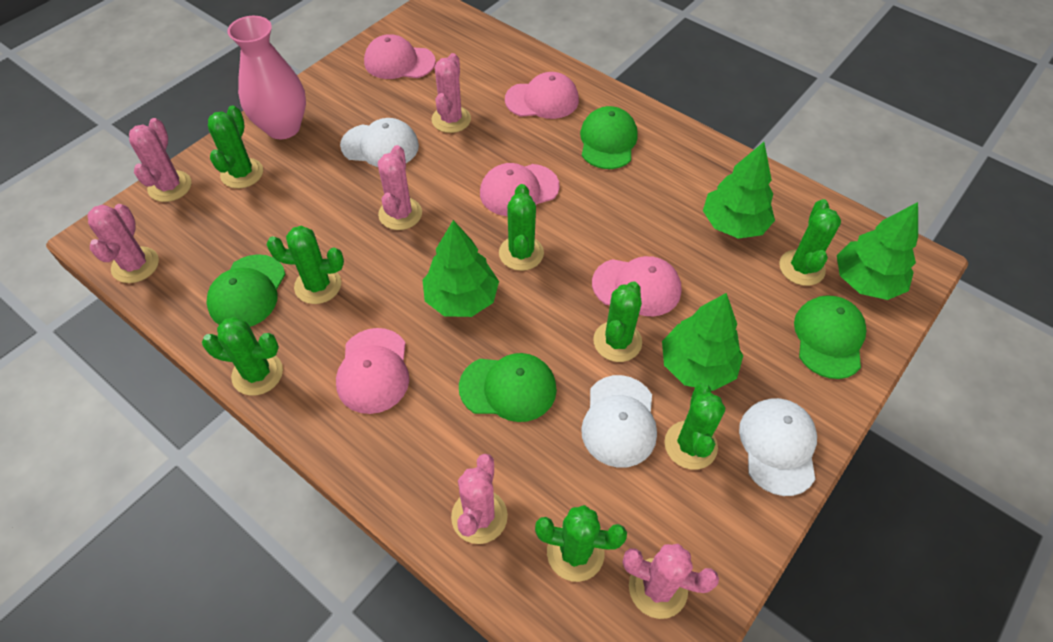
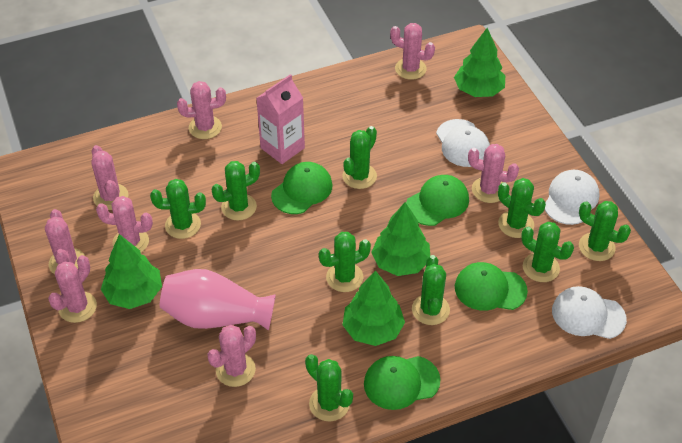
green cactus: [202,317,283,396] [208,105,263,188] [266,226,344,304] [499,184,544,271] [535,505,627,582] [593,281,642,362] [664,383,725,469] [779,199,841,286] = 8 -> [150,179,206,239] [212,161,260,220] [305,354,353,421] [319,232,371,292] [342,126,377,189] [412,255,450,325] [498,178,546,238] [521,222,574,282] [579,201,631,261] = 9
pink cactus: [87,204,159,283] [129,118,191,202] [378,145,422,230] [431,53,471,133] [451,454,508,544] [623,544,719,619] = 6 -> [45,209,85,274] [48,255,97,323] [91,145,129,210] [96,196,153,252] [177,81,226,139] [207,325,256,387] [390,23,435,80] [468,144,519,203] = 8
pink cap: [336,328,409,414] [364,34,436,79] [480,163,560,216] [505,72,579,119] [592,256,682,316] = 5 -> none = 0
pink carton: none = 0 -> [256,74,305,164] = 1

